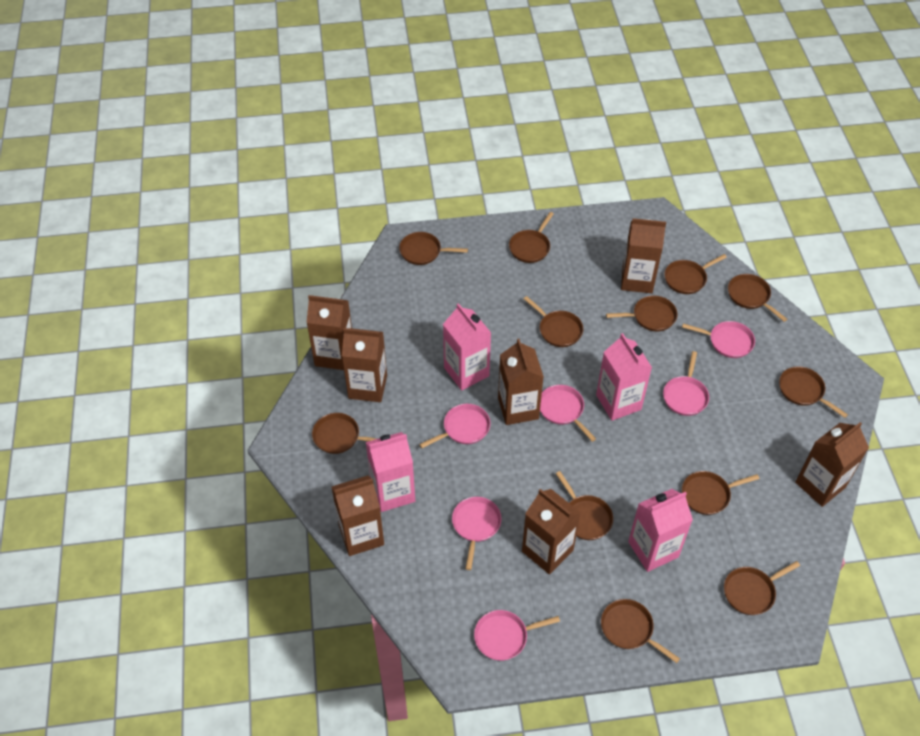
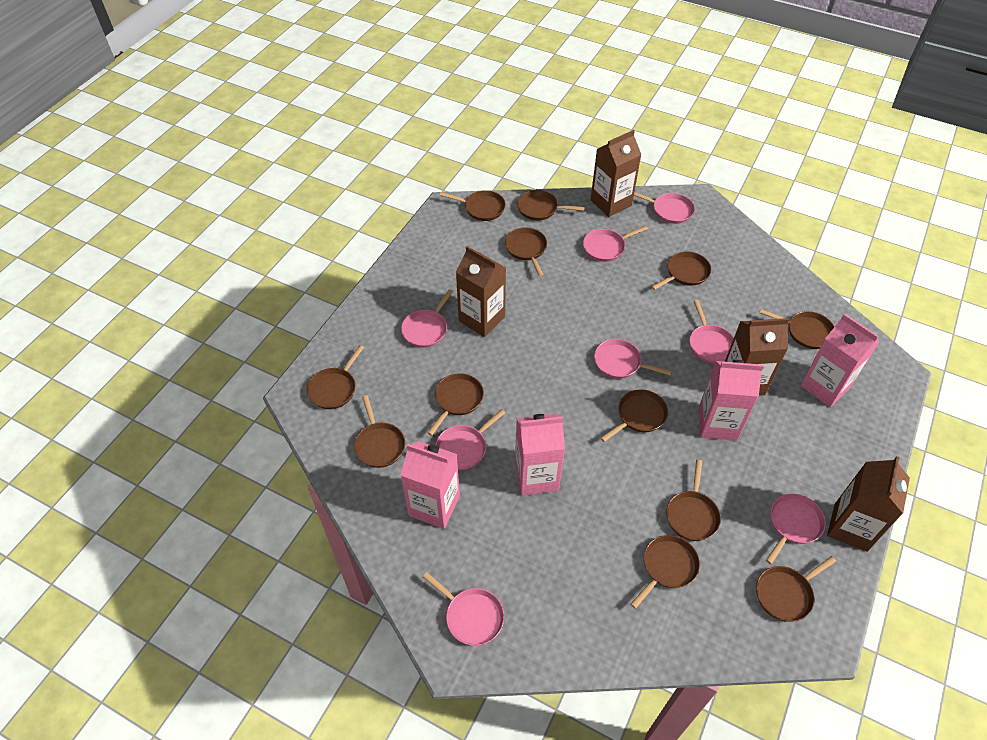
brown carton: [306,295,352,370] [332,475,384,556] [342,328,387,402] [498,339,544,425] [522,489,581,575] [621,218,666,293] [795,422,869,507] = 7 -> [456,246,506,337] [591,130,641,217] [725,318,790,396] [827,456,910,552] = 4
pink pan: [419,404,490,448] [452,497,501,570] [474,610,560,661] [540,385,596,442] [663,351,709,416] [682,321,755,358] = 6 -> [401,289,453,348] [423,572,504,646] [436,409,505,470] [583,226,648,262] [594,339,672,379] [634,192,695,224] [689,300,734,364] [766,494,826,564] = 8

